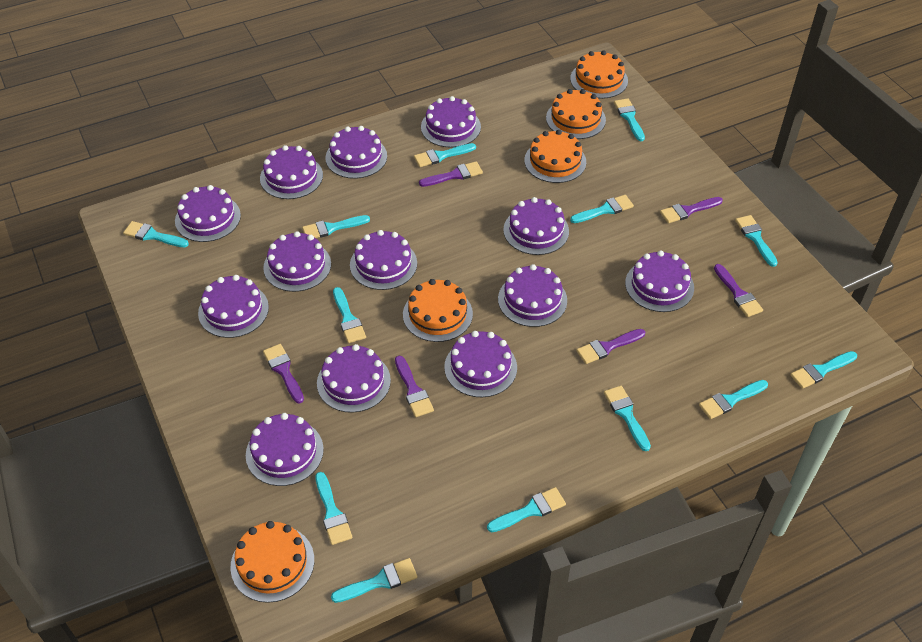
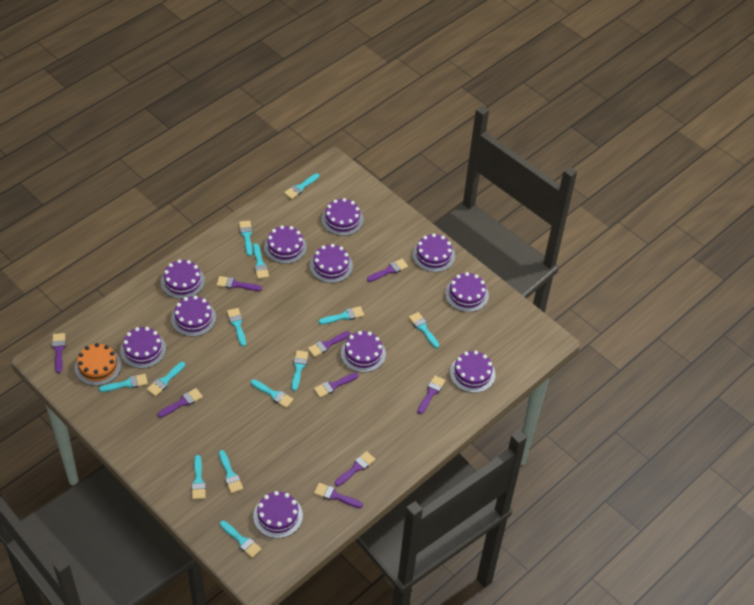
orange cake: [231,521,314,603] [403,279,473,342] [524,130,586,183] [546,89,606,139] [570,50,628,99] = 5 -> [75,343,121,386] = 1
purple brush: [263,344,304,403] [395,356,434,417] [419,161,483,187] [576,329,645,364] [660,197,723,223] [714,264,763,317] = 6 -> [52,333,66,373] [157,388,203,418] [216,276,262,291] [308,331,350,357] [314,373,359,398] [314,483,363,508] [335,451,375,486] [367,259,408,282] [418,375,445,414] = 9
purple cake: [175,185,241,242] [198,275,269,338] [246,413,324,486] [260,145,323,199] [263,231,331,292] [317,344,391,413] [325,126,387,179] [350,230,417,290] [421,96,481,148] [444,331,517,397] [498,264,567,327] [503,197,569,255] [625,251,694,312] = 13 -> [120,327,166,368] [161,259,205,299] [171,296,216,337] [253,491,303,538] [264,225,307,264] [310,244,353,283] [322,198,364,236] [341,331,386,373] [412,233,455,272] [445,272,489,312] [450,351,496,393] = 11

